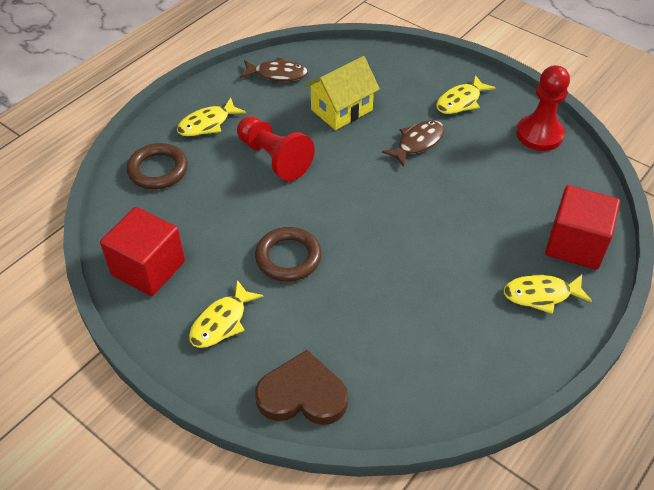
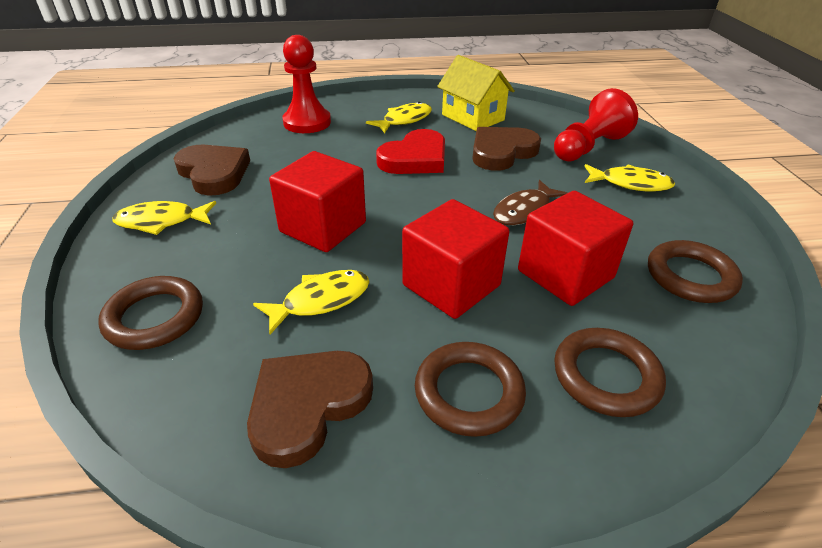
brown fish: [240,57,308,81] [382,120,444,167] = 2 -> [493,180,568,225] = 1
brown heart: [255,350,348,425] = 1 -> [173,145,250,196] [247,351,373,468] [472,127,541,171] = 3
brown ring: [127,143,188,189] [255,227,322,281] = 2 -> [98,276,203,350] [415,342,526,437] [554,328,666,417] [648,240,743,303] = 4
red cube: [100,207,185,296] [545,185,620,270] = 2 -> [269,151,366,252] [402,199,509,319] [518,191,633,306] = 3
red heart: none = 0 -> [376,129,445,174] = 1

